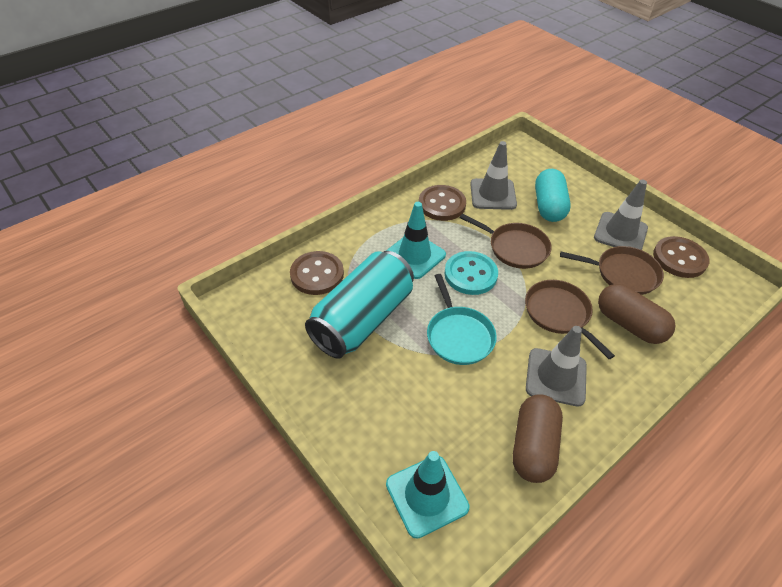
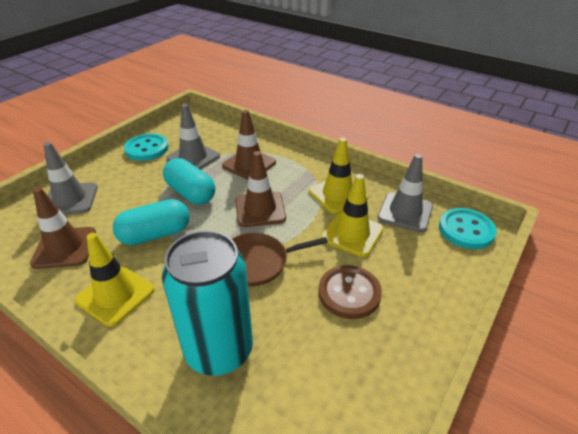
brown button: [290,251,344,295] [419,185,466,221] [653,236,709,278] = 3 -> [318,265,382,319] = 1
brown capsule: [513,394,563,483] [598,284,676,344] = 2 -> none = 0
brown pan: [460,214,552,269] [525,280,615,359] [560,246,664,295] = 3 -> [232,233,328,286] = 1
brown traffic cone: none = 0 -> [30,187,96,269] [222,110,276,180] [235,151,286,227] = 3
turquoise button: [444,251,498,295] = 1 -> [124,134,169,161] [439,208,497,249] = 2
turquoise capsule: [535,169,571,222] = 1 -> [113,199,190,245] [163,158,215,204] = 2
turquoise pan: [427,274,497,365] = 1 -> none = 0
turquoise traffic cone: [386,202,446,279] [386,451,469,539] = 2 -> none = 0
yellow traffic cone: none = 0 -> [75,233,155,327] [309,138,368,214] [321,174,384,257] = 3

